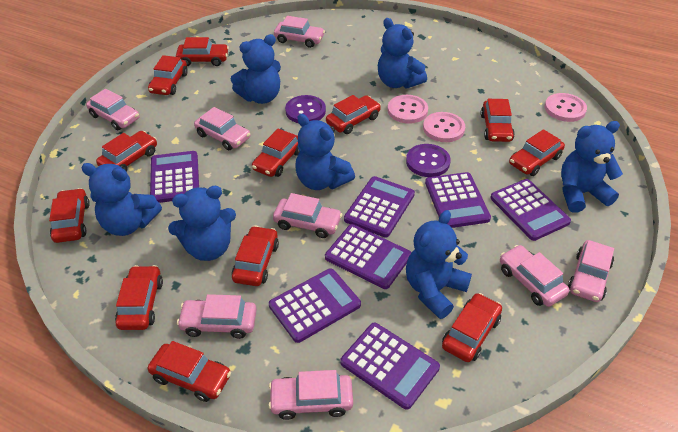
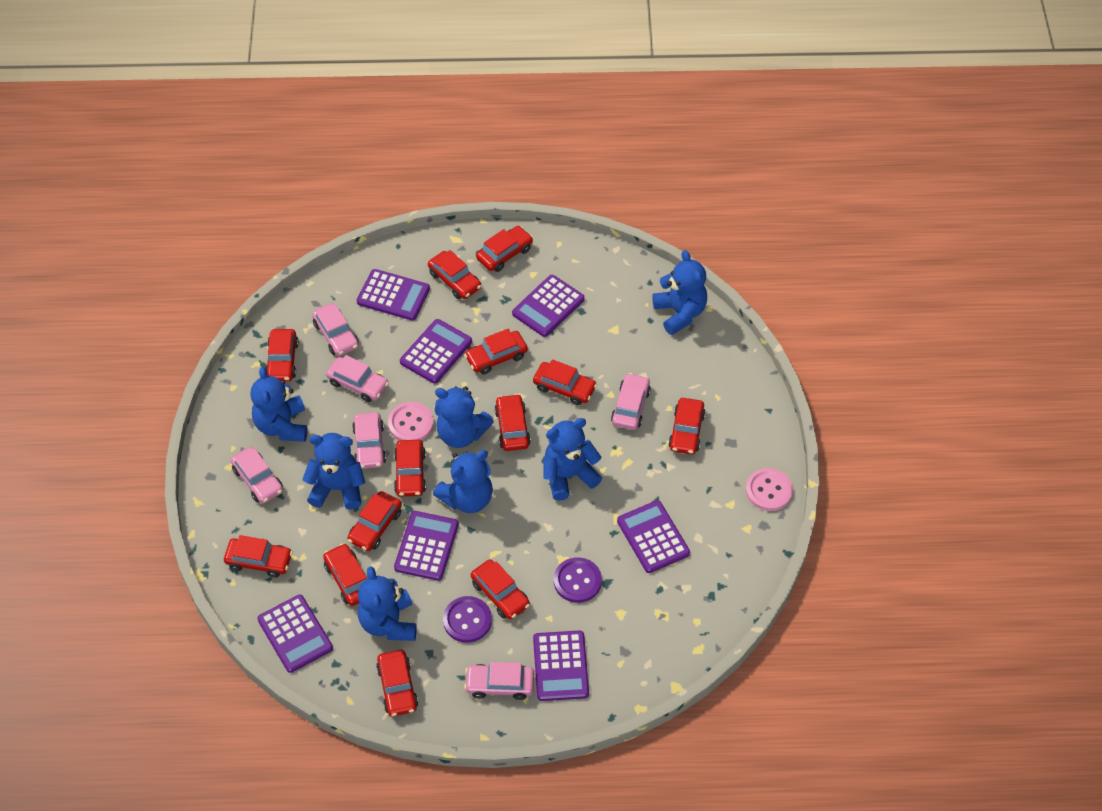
pink button: [388,95,428,124] [423,112,465,142] [545,93,587,122] = 3 -> [388,402,434,441] [746,468,793,511] = 2
pink car: [86,89,140,130] [177,294,257,339] [194,107,250,150] [268,370,353,420] [273,193,342,238] [274,16,325,48] [500,245,570,307] [568,240,614,302] = 8 -> [231,447,283,504] [312,303,359,356] [326,355,389,402] [352,412,386,469] [464,662,534,700] [611,373,651,430] = 6
red car: [49,188,90,243] [96,131,157,172] [115,265,163,330] [148,55,188,95] [148,341,231,402] [176,37,229,66] [232,226,279,286] [252,129,300,177] [326,95,381,134] [442,293,502,362] [480,99,515,142] [509,129,565,176] = 12 -> [224,535,293,578] [266,329,299,381] [323,543,367,606] [347,491,402,551] [376,650,418,717] [394,440,426,497] [428,250,481,299] [464,329,528,374] [471,559,530,620] [476,226,533,272] [494,394,531,451] [533,359,597,405] [668,398,706,455] = 13

